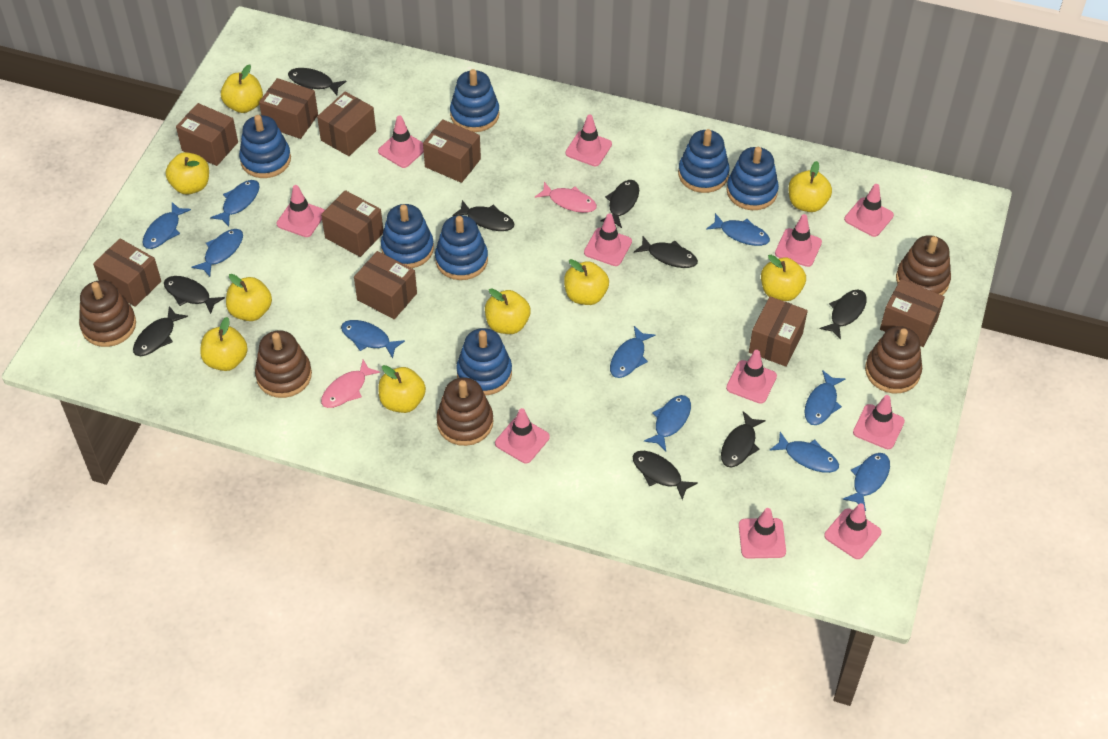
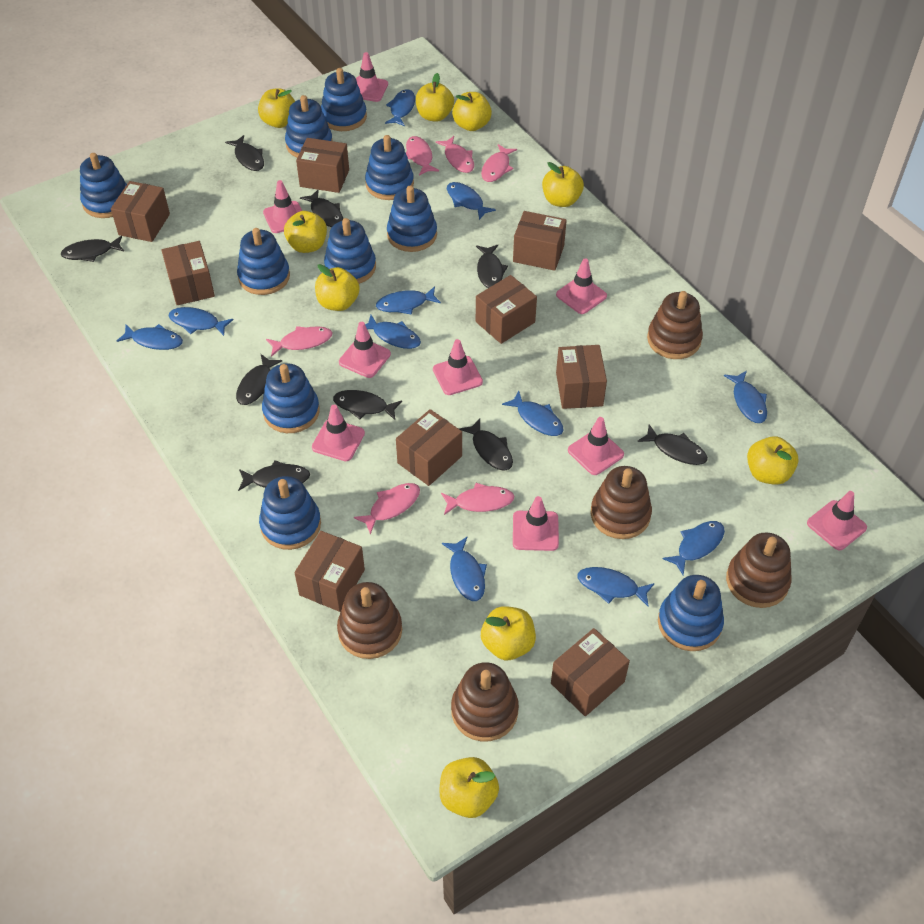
blue fish: [142,202,191,249] [191,229,243,277] [210,180,260,227] [341,320,405,358] [610,326,655,378] [644,395,691,451] [706,213,770,246] [769,432,839,473] [804,370,845,425] [842,453,890,511] = 10 -> [117,324,183,350] [169,307,234,336] [365,315,421,349] [376,286,441,315] [385,89,415,126] [442,536,487,601] [447,182,496,220] [502,391,564,436] [577,567,655,607] [662,521,725,575] [724,370,767,423] = 11
blue stacking toy: [239,115,291,178] [381,204,434,268] [435,215,488,280] [450,69,500,132] [456,328,512,395] [678,129,729,193] [727,147,779,210] = 7 -> [80,153,127,218] [237,228,290,295] [259,476,321,550] [262,363,320,433] [285,95,332,158] [321,68,367,131] [324,218,376,284] [365,135,414,200] [387,186,437,252] [658,575,724,651] = 10
pink fish: [321,360,380,408] [535,182,597,213] = 2 -> [266,326,332,357] [354,483,420,535] [406,136,439,176] [435,136,474,173] [441,483,514,515] [481,144,517,182] = 6
pink traffic cone: [277,185,325,237] [378,115,424,168] [495,408,550,464] [565,115,612,166] [584,214,632,266] [726,350,777,404] [739,508,786,559] [775,214,822,267] [824,503,881,559] [844,184,894,237] [853,395,905,449] = 11 -> [263,180,302,233] [312,405,365,461] [339,322,391,378] [356,52,388,102] [433,339,483,395] [513,496,559,551] [556,258,607,314] [568,417,624,475] [807,491,867,550] = 9

